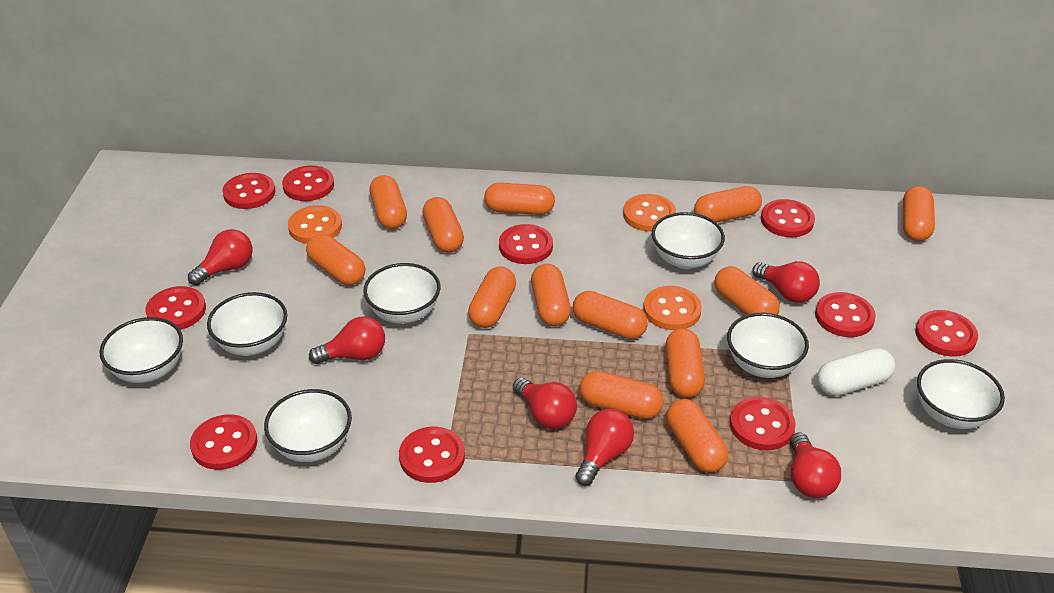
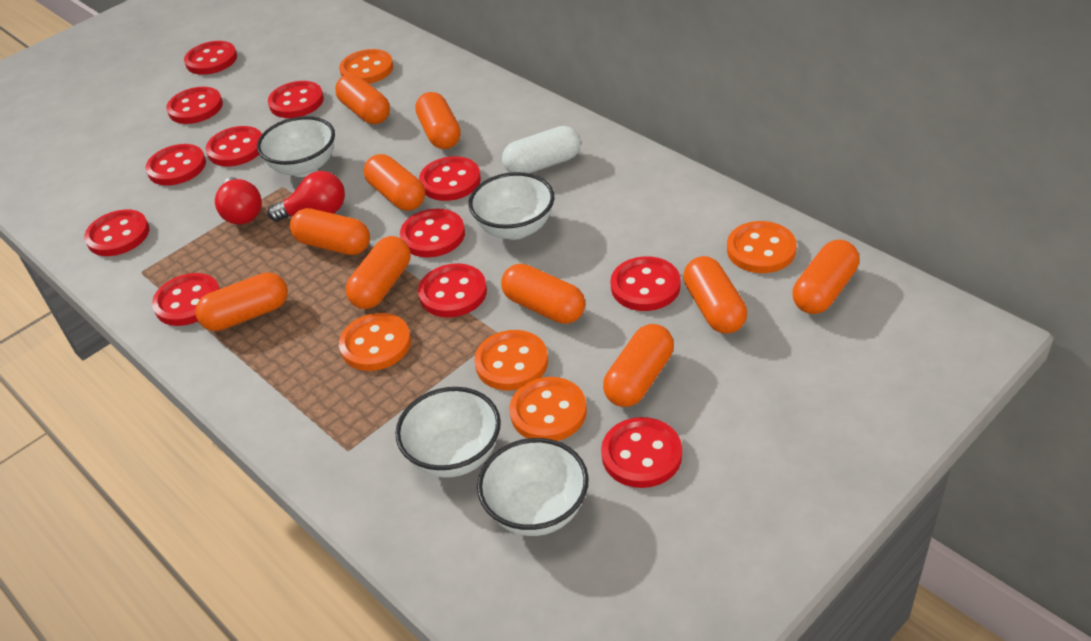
orange button: [288,205,342,244] [623,194,676,232] [643,286,702,330] = 3 -> [339,49,393,84] [339,313,411,371] [474,330,548,390] [509,377,587,441] [727,221,797,273] = 5
orange capsule: [306,234,365,285] [370,175,407,229] [423,197,464,253] [468,266,516,328] [484,183,555,215] [531,264,571,326] [573,291,648,339] [579,371,664,419] [666,328,705,398] [666,399,728,472] [694,186,762,223] [715,266,780,315] [903,186,935,241] = 13 -> [195,272,288,331] [290,208,370,255] [335,74,390,124] [346,236,411,309] [364,154,425,211] [415,92,461,149] [501,264,585,324] [603,324,674,407] [683,256,747,334] [793,240,859,314] = 10
red button: [146,286,206,330] [190,414,258,470] [222,173,275,209] [282,165,334,201] [399,427,465,483] [499,224,553,264] [730,397,796,450] [761,199,815,237] [815,292,876,337] [915,310,978,357] = 10 -> [84,209,149,256] [145,144,206,185] [152,273,220,326] [166,87,223,124] [184,41,237,75] [206,126,262,167] [268,81,324,118] [400,209,465,257] [418,263,487,317] [419,156,481,201] [601,417,682,488] [610,256,681,311] = 12
red light bulb: [188,229,252,285] [309,317,385,364] [513,378,577,429] [575,409,634,486] [752,261,820,303] [790,432,841,498] = 6 -> [215,177,262,225] [268,171,345,222] = 2
white bowl: [100,317,183,383] [207,292,287,356] [264,389,352,462] [363,263,440,324] [652,212,725,269] [727,313,809,378] [917,359,1005,429] = 7 -> [257,116,335,177] [395,387,501,478] [469,172,554,240] [477,438,589,536] = 4

